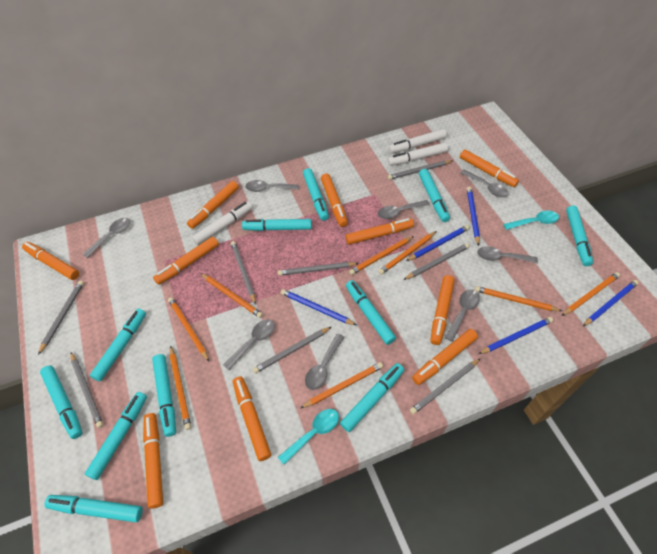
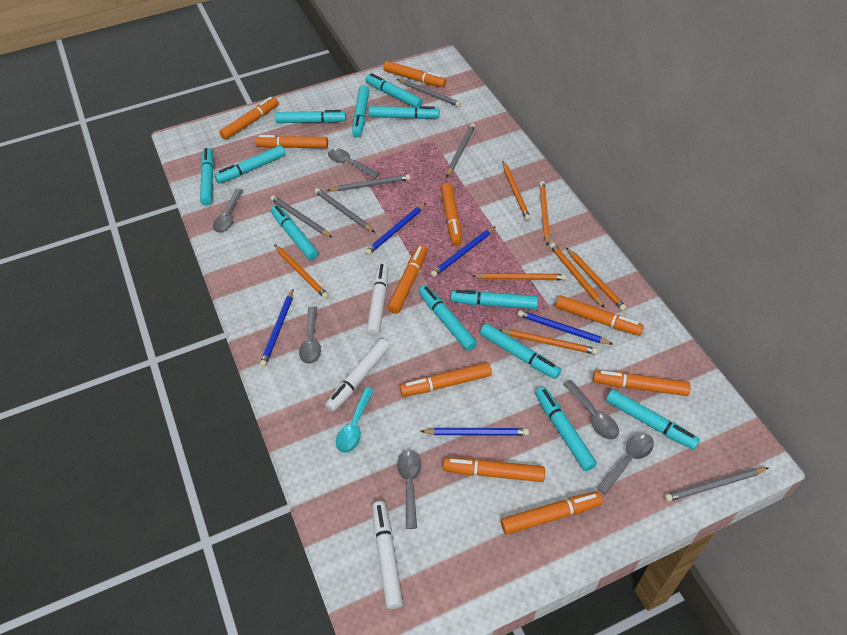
grey pencil: [38,281,84,355] [71,352,103,428] [231,241,256,305] [253,327,331,373] [278,262,359,276] [388,160,452,180] [403,243,469,280] [410,358,481,414] = 8 -> [270,195,333,238] [315,188,374,232] [327,174,410,191] [397,79,461,107] [447,123,475,177] [664,467,768,502] = 6
grey spoon: [83,218,130,258] [223,319,275,370] [245,180,299,192] [305,334,345,390] [378,200,430,219] [445,289,480,342] [460,170,508,198] [477,246,538,263] = 8 -> [213,189,243,233] [299,307,321,364] [328,149,379,178] [397,450,421,529] [563,380,619,440] [596,433,654,495] = 6
orange pencil: [168,297,209,362] [170,345,191,430] [201,273,263,318] [300,362,383,408] [349,236,414,275] [378,231,436,275] [475,286,562,311] [562,272,620,316] = 8 -> [274,244,329,299] [473,273,567,280] [500,329,598,355] [503,161,531,221] [539,181,550,246] [550,243,605,308] [566,248,627,311] = 7
turquoise marker: [40,366,83,439] [44,495,143,522] [85,392,147,480] [90,309,146,381] [152,354,176,437] [242,219,312,231] [303,168,329,221] [340,363,404,432] [346,280,396,345] [419,169,450,222] [566,205,593,266] = 11 -> [200,148,214,206] [215,145,286,184] [271,205,319,260] [275,110,346,123] [352,86,369,137] [366,73,423,108] [369,106,439,119] [418,285,477,351] [451,290,538,309] [480,323,561,379] [535,387,597,471] [606,389,700,450] = 12
turquoise spoon: [278,409,339,465] [503,210,559,230] = 2 -> [336,387,374,453] = 1

